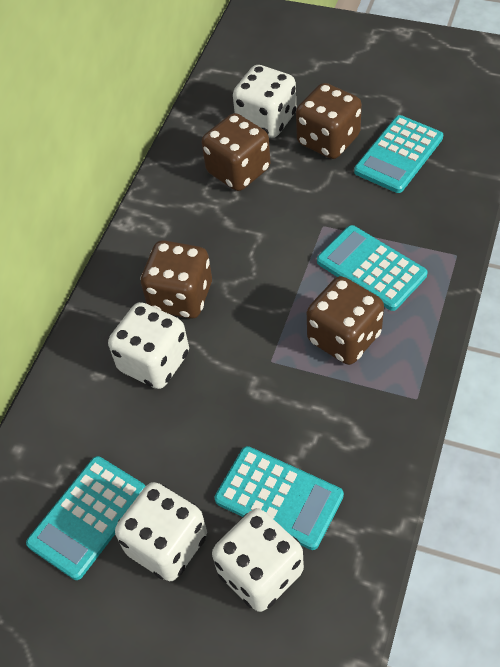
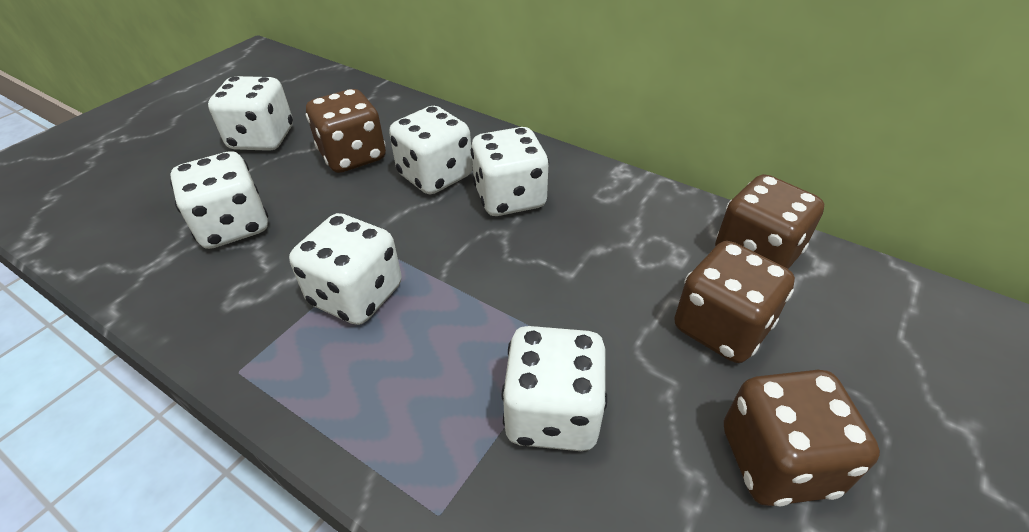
turquoise calculator: [26,456,145,580] [215,446,344,550] [317,225,428,311] [354,115,443,193] = 4 -> none = 0
white dice: [108,302,189,389] [115,482,207,581] [212,508,304,612] [233,65,296,138] = 4 -> [170,151,268,249] [208,76,293,151] [289,213,402,325] [389,106,473,194] [471,127,549,216] [502,326,607,451] = 6

